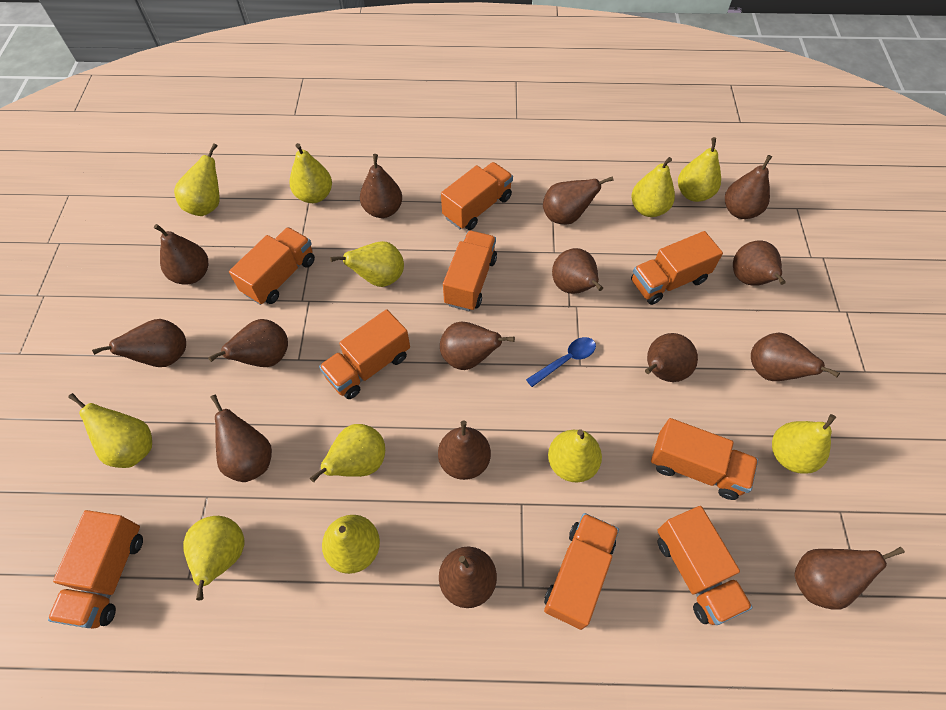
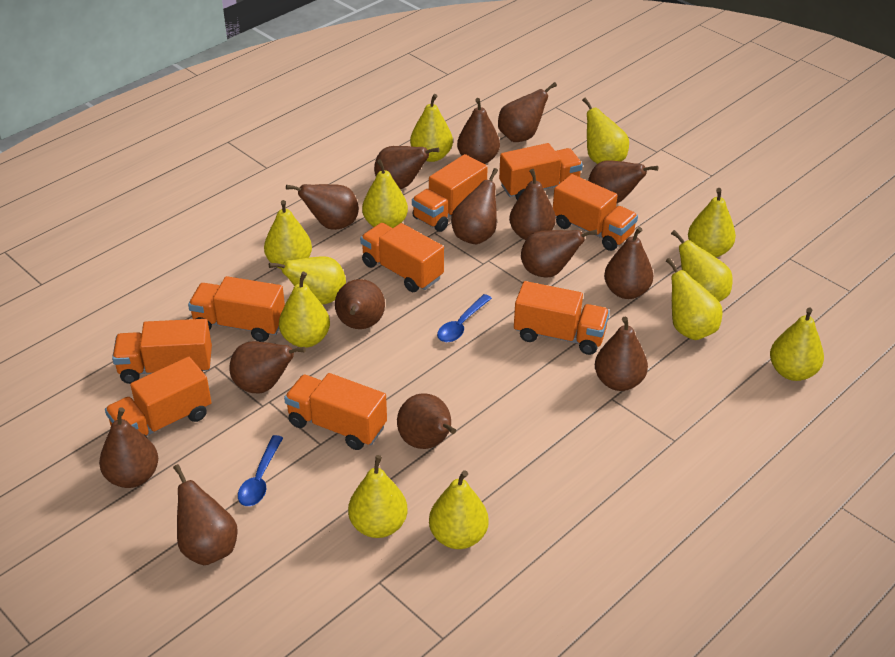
blue spoon: [526,337,596,387] = 1 -> [238,435,283,506] [437,294,492,342] = 2
yellow pear: [68,393,152,468] [174,143,220,216] [183,516,245,600] [289,143,332,203] [310,424,385,482] [322,515,380,574] [330,241,404,287] [548,429,602,482] [631,157,675,217] [678,137,721,202] [772,414,836,474] = 11 -> [264,200,312,269] [269,256,346,305] [279,272,330,348] [348,455,407,538] [362,159,408,228] [410,94,453,162] [429,470,489,549] [582,98,629,164] [666,258,723,340] [671,230,733,302] [688,188,736,257] [770,308,824,381] = 12

